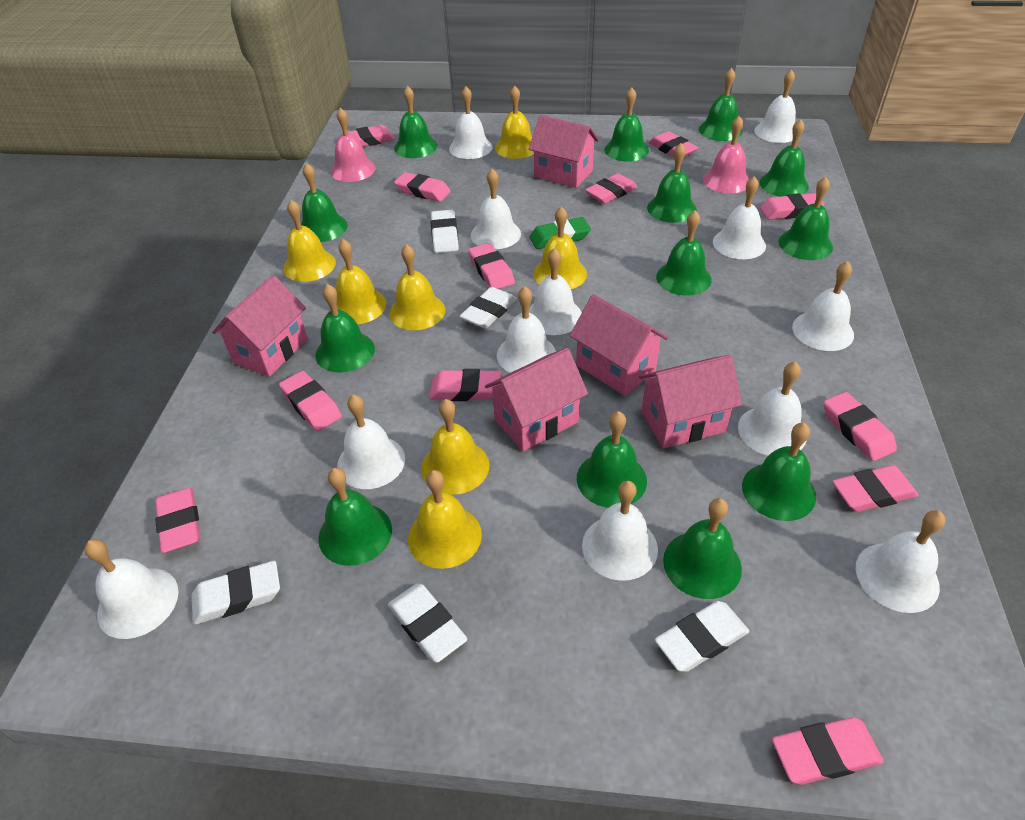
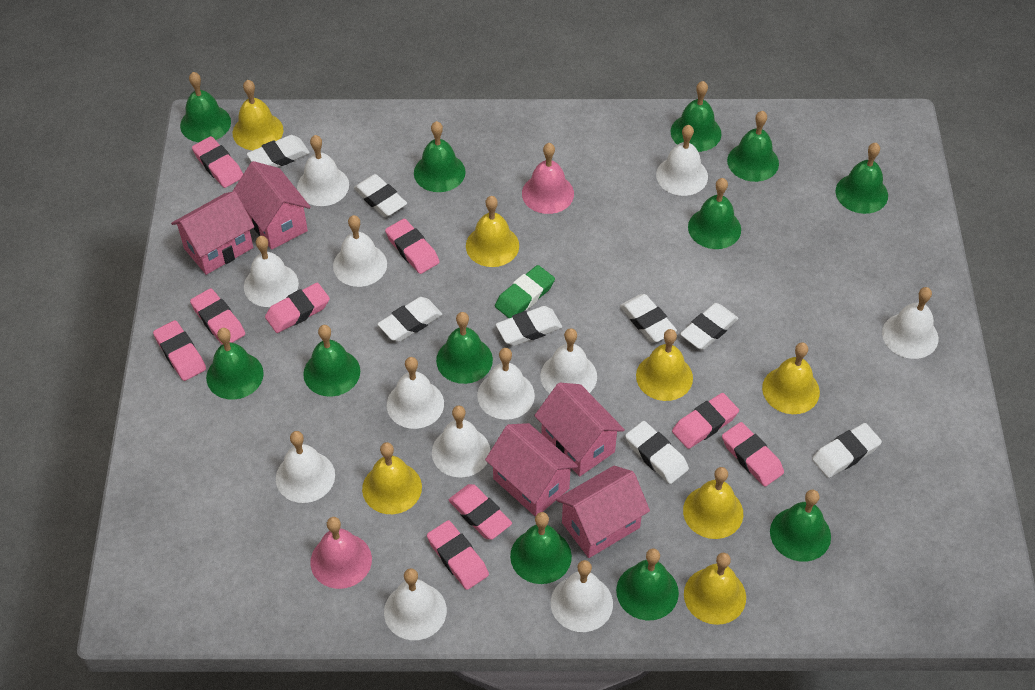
green bell: [301,163,348,242] [315,284,375,373] [318,468,392,566] [394,86,437,158] [577,411,647,508] [604,87,649,162] [647,143,697,223] [656,210,712,296] [663,498,742,599] [699,68,743,141] [742,423,816,521] [760,119,809,197] [779,177,833,260] = 13 -> [180,72,231,142] [206,328,264,400] [303,325,360,397] [414,121,466,192] [436,312,493,384] [510,512,572,584] [616,548,679,620] [671,81,721,152] [688,178,741,249] [727,111,779,182] [770,490,831,562] [836,143,888,214] = 12
pink eraser: [155,488,200,553] [279,371,342,431] [342,125,395,147] [394,172,451,202] [429,369,501,401] [468,243,515,289] [585,173,637,204] [649,131,698,157] [760,193,824,220] [772,717,884,785] [823,392,897,461] [832,465,919,512] = 12 -> [153,320,206,381] [190,288,245,344] [192,136,243,188] [265,283,330,333] [385,219,440,274] [427,520,489,590] [448,484,512,540] [672,393,739,449] [722,422,784,487] = 9
white eraser: [191,561,280,625] [388,584,467,663] [431,210,459,253] [459,287,517,329] [655,601,749,672] = 5 -> [247,135,310,167] [353,174,407,217] [377,297,442,342] [496,306,562,346] [620,294,677,342] [625,421,689,484] [680,303,739,350] [812,423,882,478] = 8

